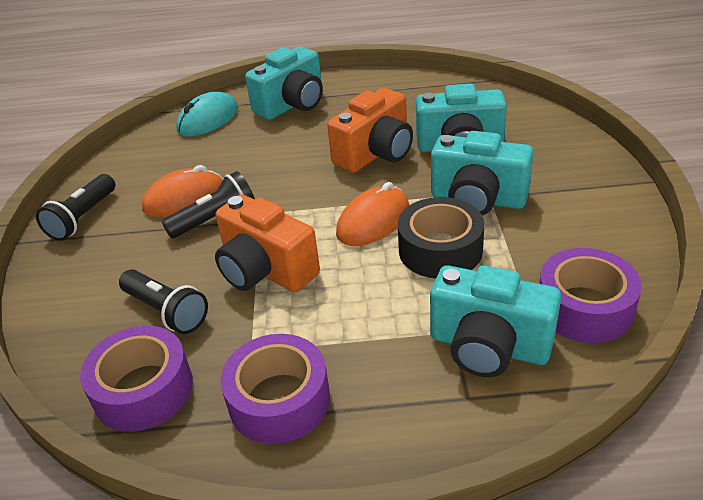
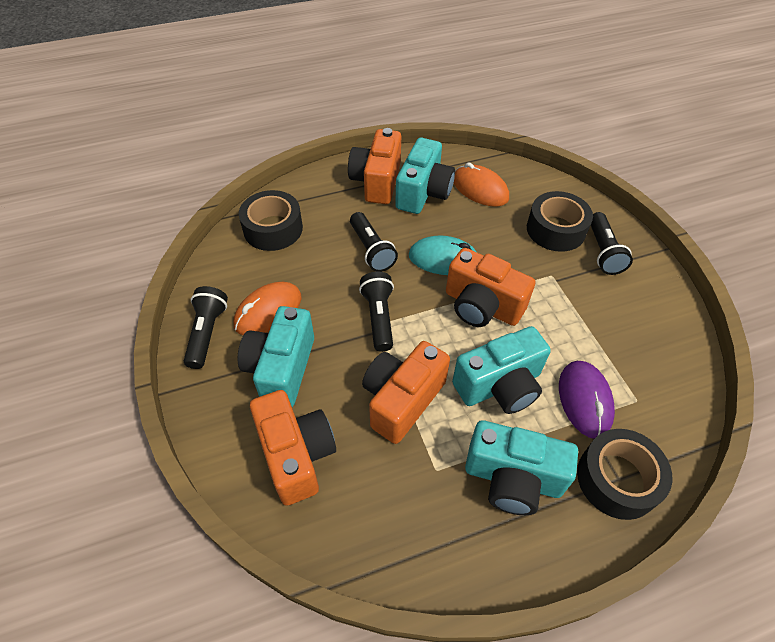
black flashlight: [36,174,115,241] [119,269,208,334] [162,171,255,238] = 3 -> [184,286,228,369] [350,212,398,272] [359,272,394,352] [591,212,633,275] = 4
black tape: [398,197,484,278] = 1 -> [239,190,303,251] [527,191,593,252] [577,429,672,520] = 3
orange camera: [215,194,320,292] [327,88,413,173] = 2 -> [250,390,336,506] [348,128,401,204] [362,341,450,444] [446,248,535,327] = 4
purple mouse: none = 0 -> [559,361,615,439] = 1
purple tape: [80,326,193,432] [221,334,330,444] [539,248,642,343] = 3 -> none = 0

